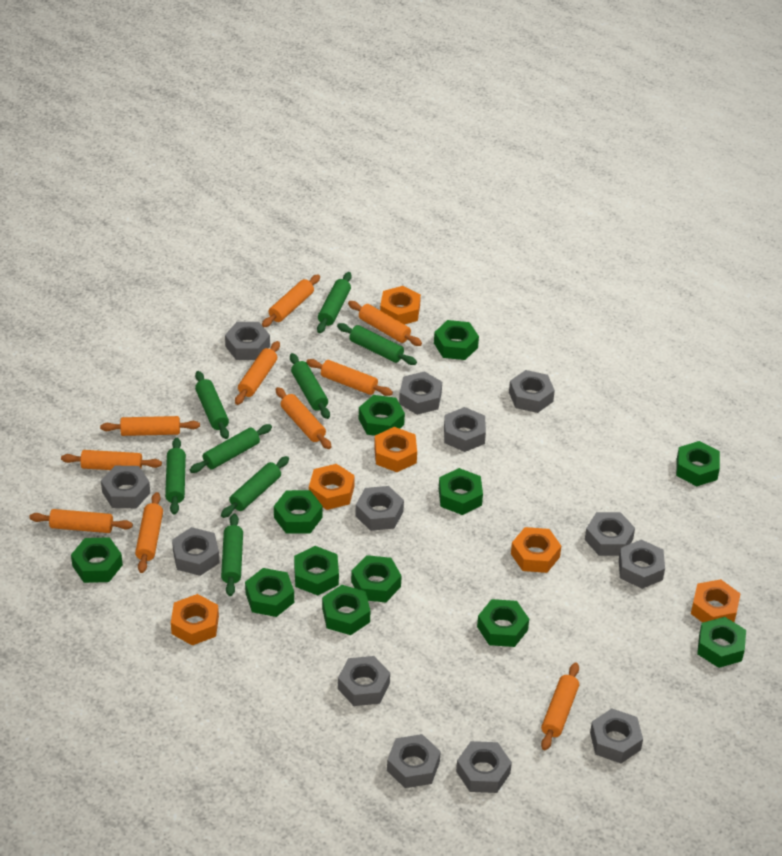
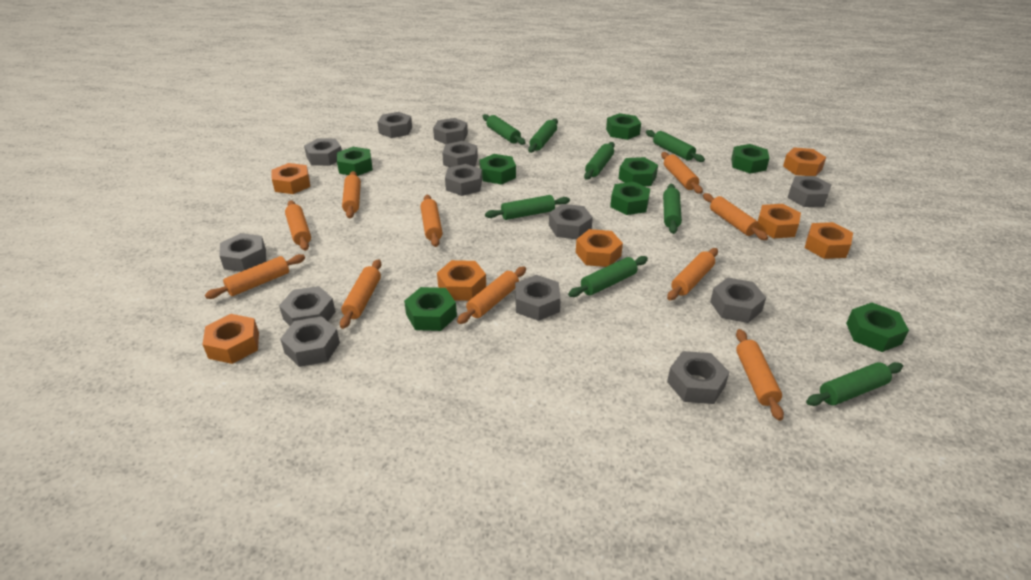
green nut: [71,537,123,583] [245,568,294,617] [274,490,323,534] [294,546,339,596] [322,585,370,635] [351,555,402,602] [359,395,405,436] [434,320,479,360] [439,468,483,515] [477,599,529,647] [676,441,720,486] [697,617,746,668] = 12 -> [337,147,373,176] [404,287,457,331] [479,154,516,184] [606,113,641,140] [610,182,650,215] [618,157,658,186] [731,144,770,174] [846,302,909,352] = 8
orange nut: [171,594,219,645] [309,464,355,510] [374,427,417,472] [380,286,421,325] [511,527,561,573] [691,579,741,623] = 6 -> [202,314,259,364] [271,163,310,194] [437,260,486,301] [576,229,623,267] [758,204,801,238] [783,147,826,176] [805,222,853,259] = 7

